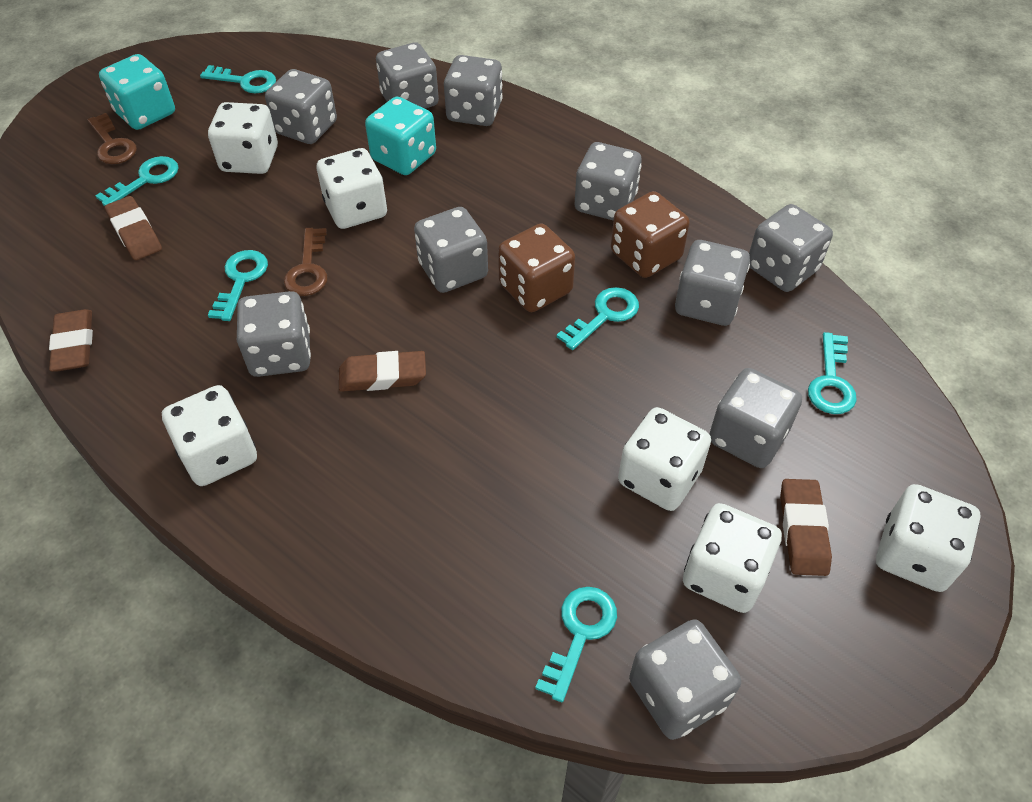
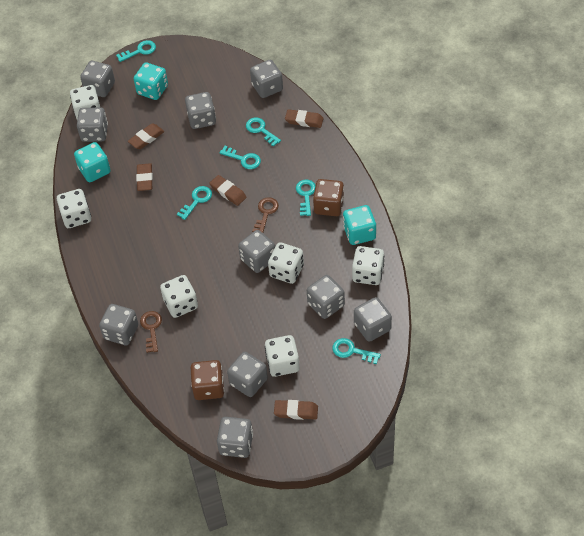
brown eraser: [49,309,93,372] [105,196,162,260] [339,351,426,392] [780,479,832,576] = 4 -> [128,124,164,149] [136,163,153,191] [209,175,247,206] [274,400,318,420] [285,109,323,128] = 5
turquoise dice: [99,54,175,130] [365,96,436,175] = 2 -> [74,142,111,182] [134,63,168,100] [343,205,376,245] = 3

